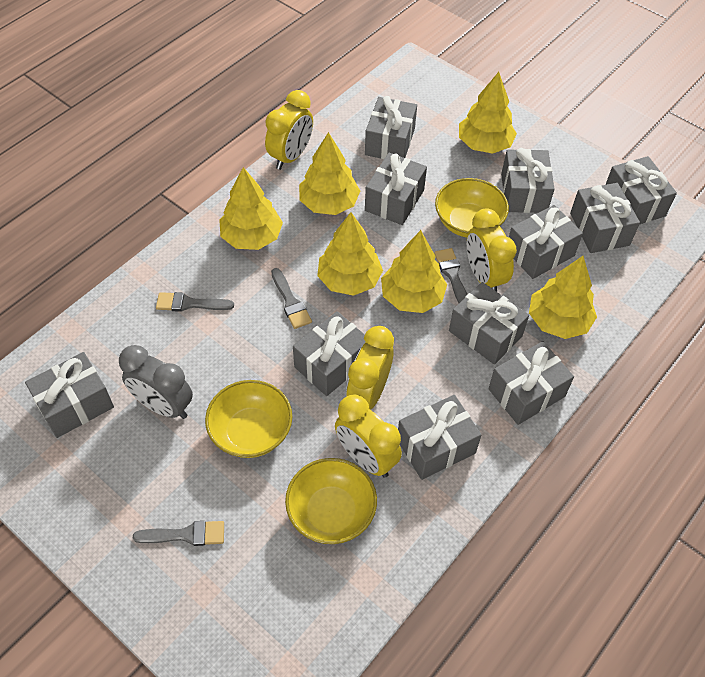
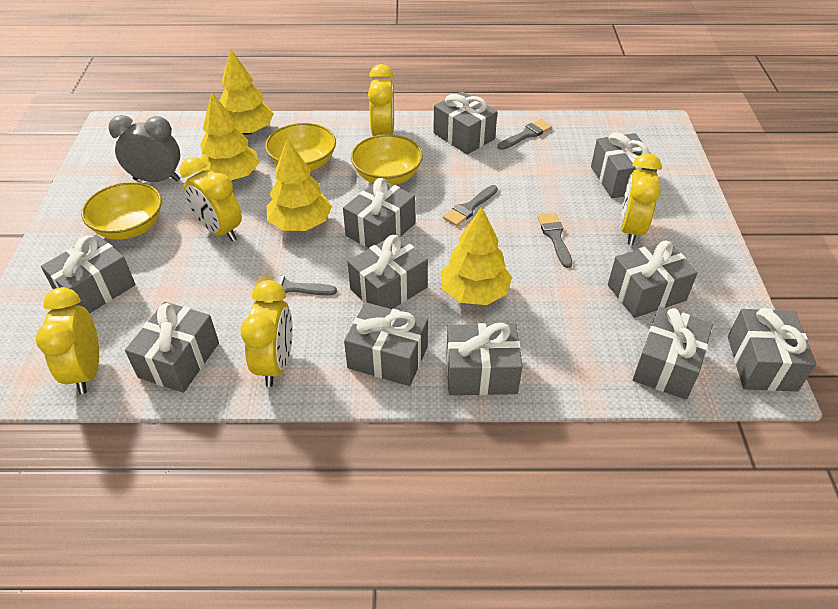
yellow clock: [265,90,313,170] [335,394,402,478] [346,326,394,410] [467,208,517,292] = 4 -> [36,287,99,394] [180,157,242,242] [240,280,293,387] [368,64,394,136] [620,153,661,245] = 5
yellow tree: [219,167,283,250] [299,132,360,215] [317,212,383,296] [381,230,447,313] [459,72,517,154] [529,256,597,339] = 6 -> [200,93,259,181] [219,48,274,135] [267,139,332,231] [440,207,512,305] = 4

